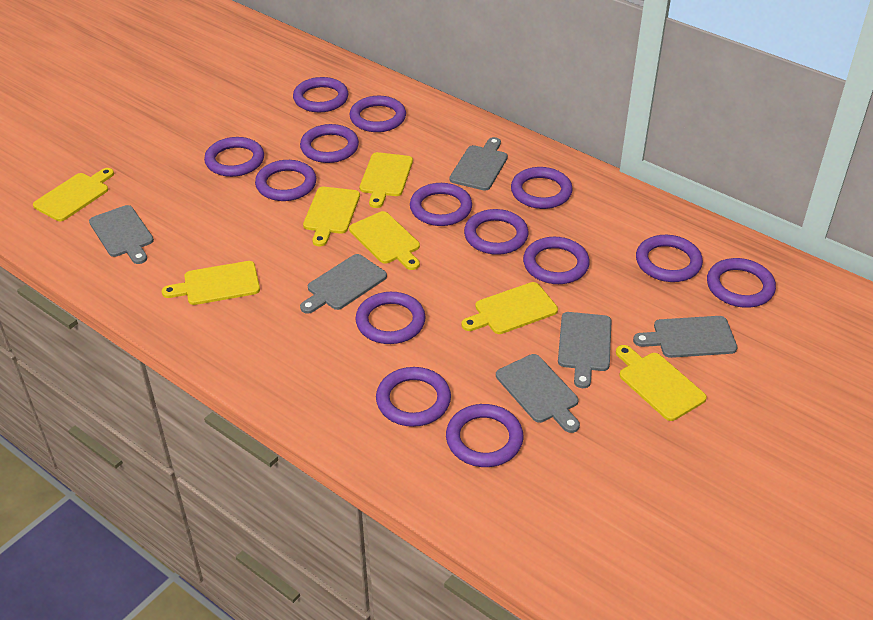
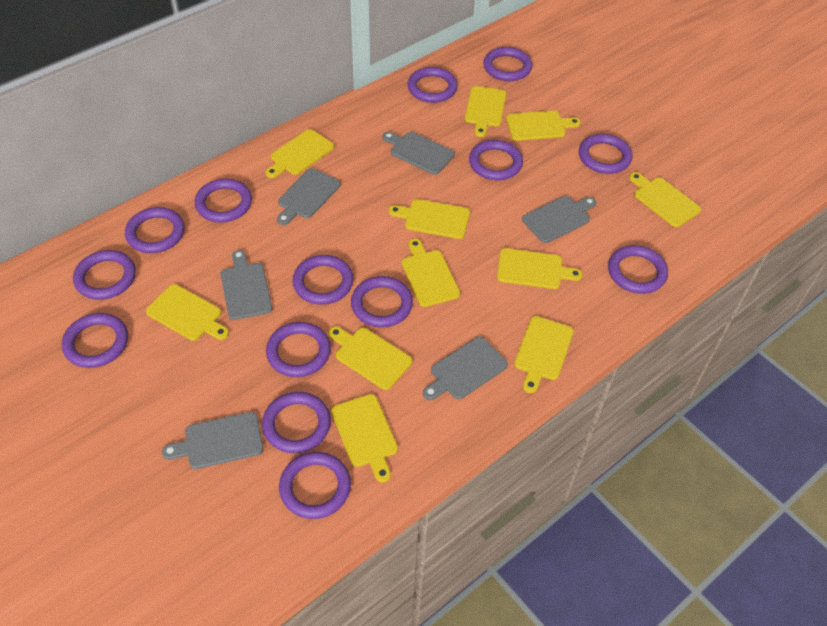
yellow cutting board: [33,168,114,221] [162,261,260,305] [303,187,360,246] [349,211,420,270] [360,152,413,208] [462,282,558,334] [616,345,707,421] = 7 -> [146,284,229,341] [266,129,334,178] [328,326,412,390] [331,394,398,483] [389,199,470,239] [402,239,460,307] [465,86,506,137] [497,248,583,289] [506,111,581,141] [514,316,574,393] [629,172,701,227] = 11

